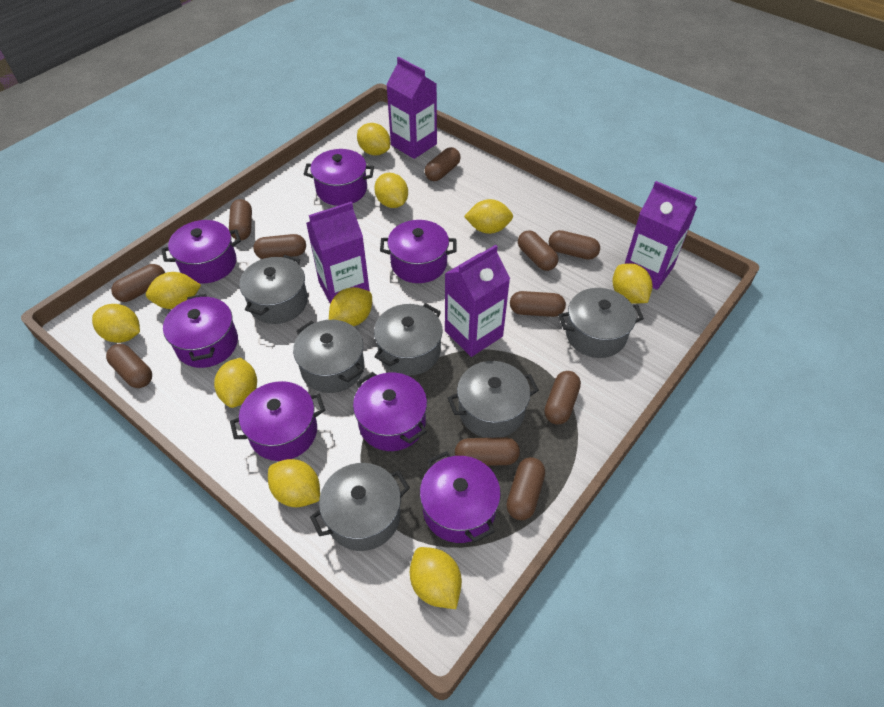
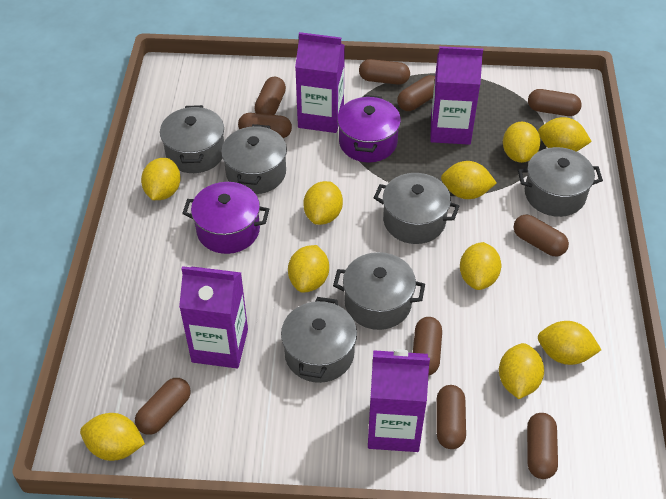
brown capsule: [106,344,152,388] [111,264,165,302] [229,199,252,240] [253,234,306,259] [425,147,461,181] [455,437,520,466] [507,457,545,520] [510,291,566,317] [518,230,558,271] [544,371,581,425] [549,230,600,260] = 11 -> [135,378,191,435] [238,113,292,138] [254,77,286,115] [359,59,410,85] [397,75,435,111] [413,317,442,376] [437,385,466,449] [514,215,569,256] [527,413,558,479] [528,89,582,116] = 10
purple pot: [161,220,241,284] [163,294,238,368] [230,381,325,461] [304,149,374,206] [353,372,427,451] [380,220,456,283] [420,451,501,543] = 7 -> [182,182,269,254] [337,95,401,162] = 2

